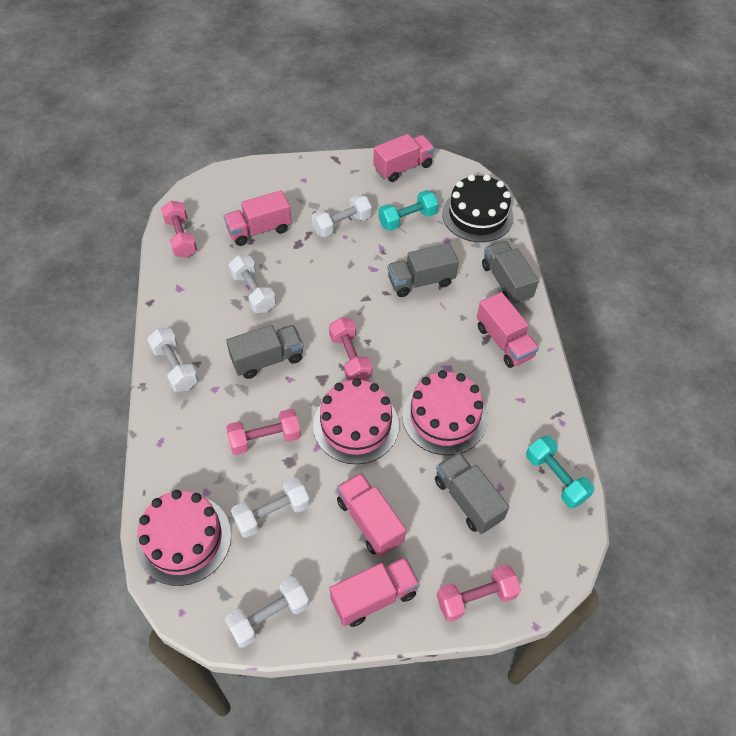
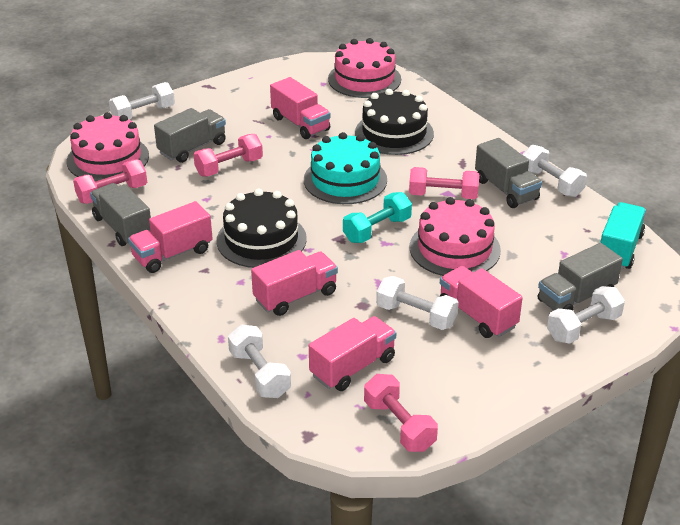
black cake: [442,174,514,242] = 1 -> [216,189,307,268] [355,89,434,155] = 2
turquoise cake: none = 0 -> [304,132,387,204] = 1
turquoise dumbbell: [378,190,439,231] [526,436,594,508] = 2 -> [343,192,412,243] = 1
turquoise truck: none = 0 -> [600,202,646,269] = 1

